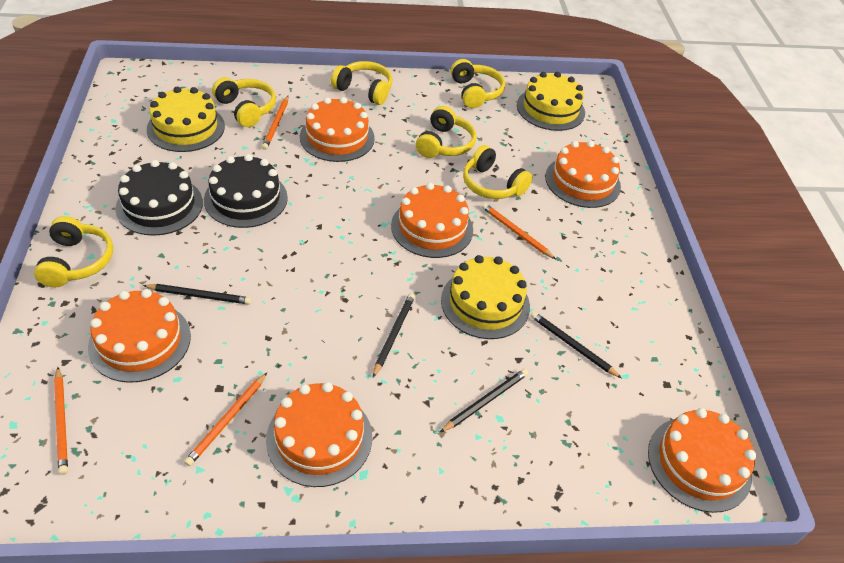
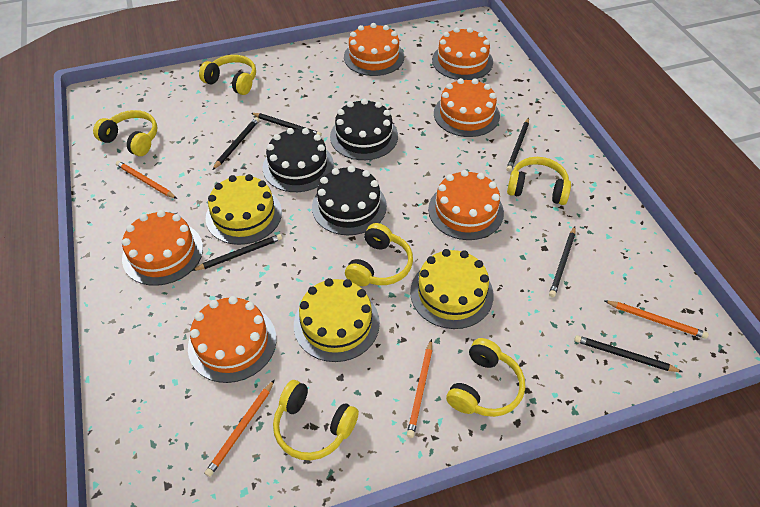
black cake: [115,160,203,236] [204,154,288,228] = 2 -> [263,128,334,192] [312,166,387,235] [330,99,398,160] = 3
black pencil: [143,284,252,304] [373,293,415,377] [439,369,528,433] [530,312,622,378] = 4 -> [192,234,282,271] [213,117,259,170] [251,113,322,136] [506,118,529,172] [549,227,575,297] [574,335,682,372] = 6

